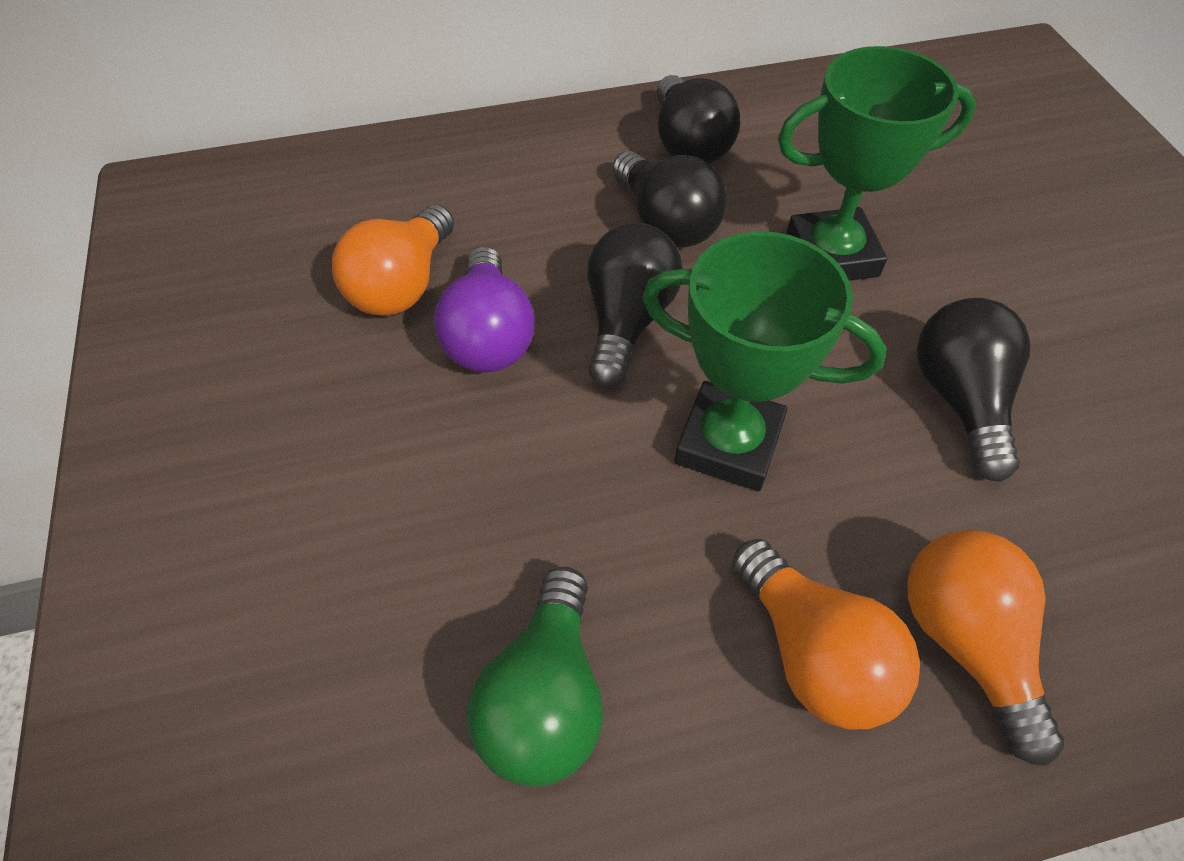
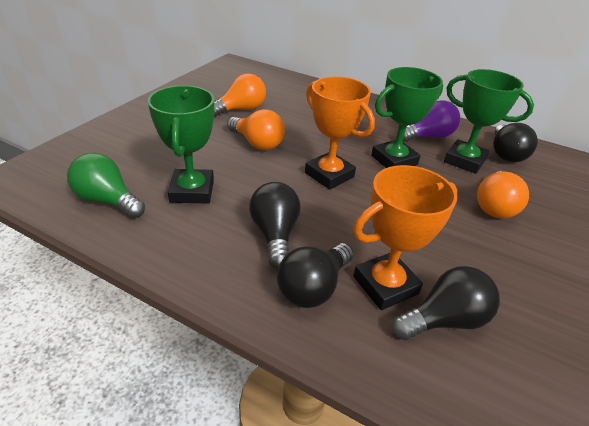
green trophy: [642,231,887,491] [778,46,976,281] = 2 -> [148,85,214,204] [371,67,443,168] [444,69,534,174] = 3
orange trophy: none = 0 -> [305,76,375,190] [353,165,458,310] = 2

